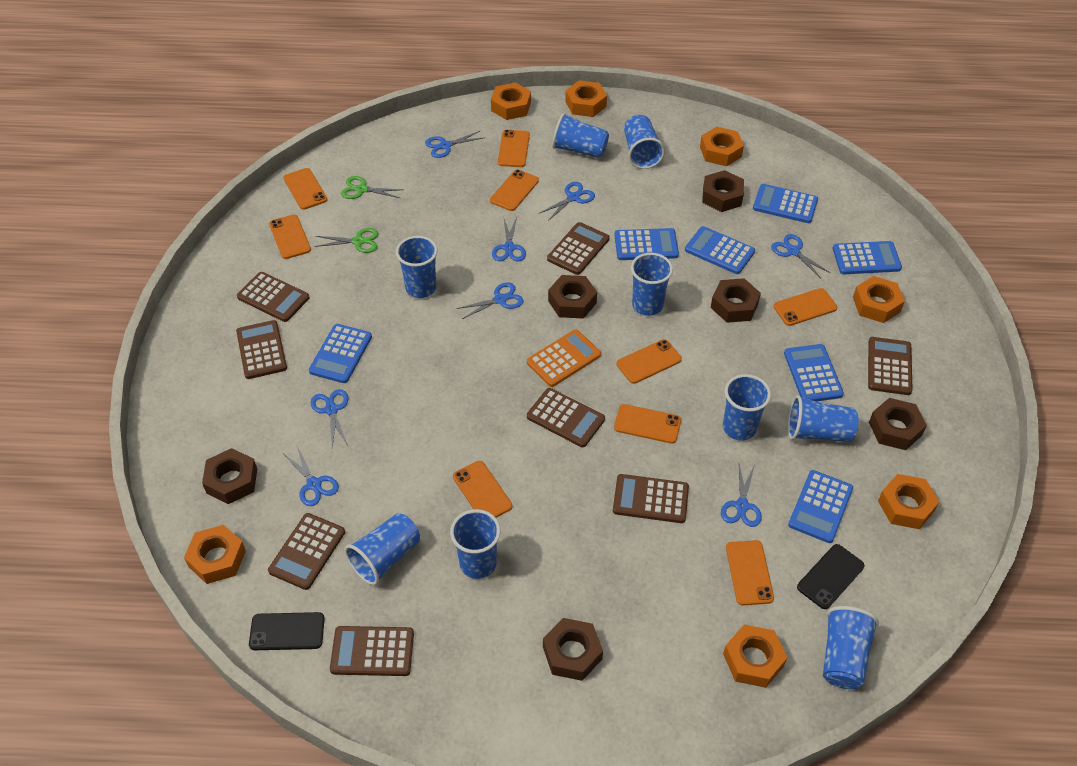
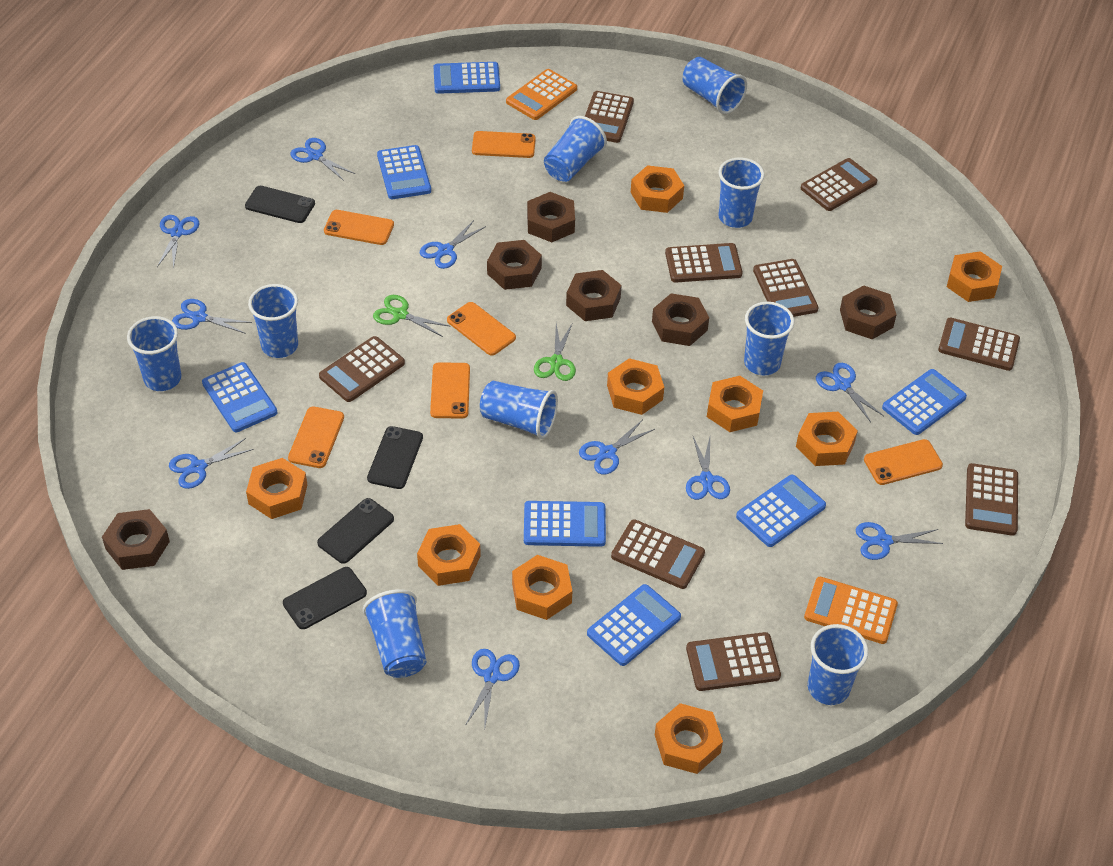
black phone: [249,612,325,650] [797,544,865,609] = 2 -> [245,186,315,223] [283,567,367,629] [317,498,394,564] [367,426,423,489] = 4
blue scissors: [283,446,339,506] [310,389,349,448] [425,131,483,158] [456,282,524,319] [492,217,526,261] [540,182,595,221] [721,464,762,527] [771,234,831,278] = 8 -> [157,215,200,269] [169,438,254,489] [172,299,252,334] [290,138,355,181] [420,220,486,269] [465,649,520,726] [579,420,655,474] [686,436,730,500] [816,363,884,422] [856,522,943,560] = 10
brown calculator: [236,320,287,379] [237,272,310,322] [268,513,345,590] [330,626,414,676] [527,388,605,447] [547,222,609,275] [613,474,689,523] [868,337,913,395] = 8 -> [319,336,405,402] [585,91,634,143] [611,519,705,589] [665,243,743,283] [686,632,781,691] [753,259,819,317] [801,158,877,211] [938,318,1020,371] [965,463,1018,536] = 9
orange calculator: [527,330,601,387] = 1 -> [506,69,577,120] [804,577,898,644] = 2
orange nut: [184,525,246,584] [491,82,531,120] [565,80,607,117] [700,127,744,166] [723,624,787,688] [853,276,905,323] [878,474,939,529] = 7 -> [246,458,307,519] [417,524,481,586] [512,555,572,620] [607,358,664,415] [631,165,684,213] [655,703,723,774] [707,376,763,432] [796,412,858,466] [947,251,1002,302] = 9
orange phone: [269,215,311,259] [283,168,327,210] [453,461,512,518] [490,170,539,211] [498,130,530,167] [614,404,681,444] [617,339,682,384] [726,540,774,606] [773,288,837,326] = 9 -> [288,406,344,468] [324,210,394,245] [430,362,470,418] [447,302,516,356] [472,131,536,158] [864,439,943,485] = 6

